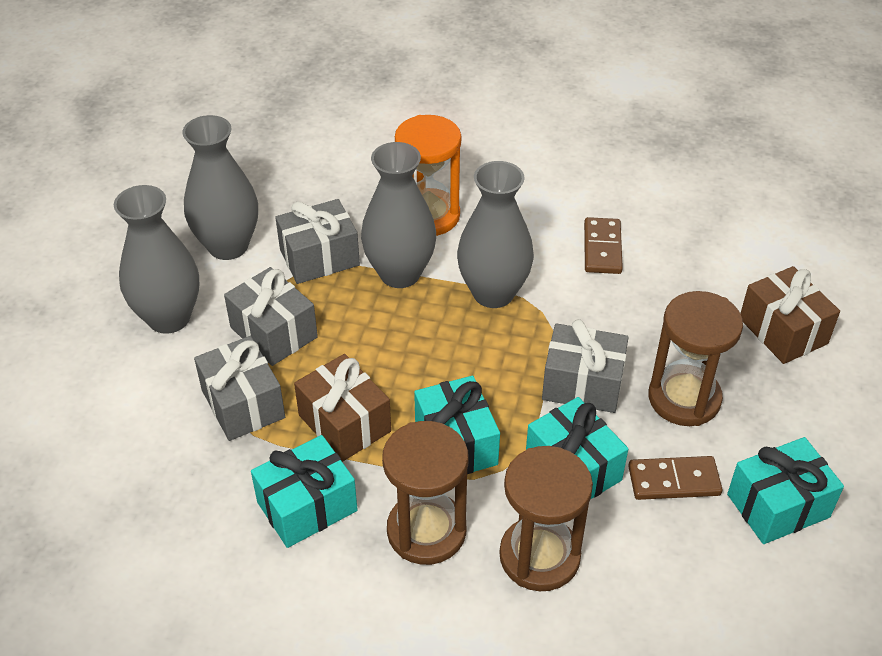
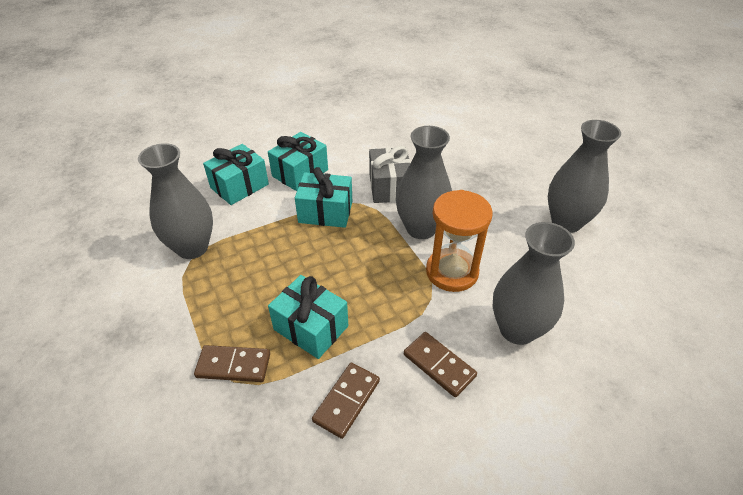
brown domino: [584,217,623,274] [628,456,723,500] = 2 -> [194,345,270,382] [312,363,380,439] [404,332,477,397] = 3
brown gift: [294,354,391,462] [740,266,840,364] = 2 -> none = 0
brown hourglass: [382,421,468,565] [499,446,593,591] [649,291,743,426] = 3 -> none = 0
grey gift: [194,336,285,441] [224,267,318,366] [275,199,360,284] [542,319,629,413] = 4 -> [369,146,411,203] = 1

